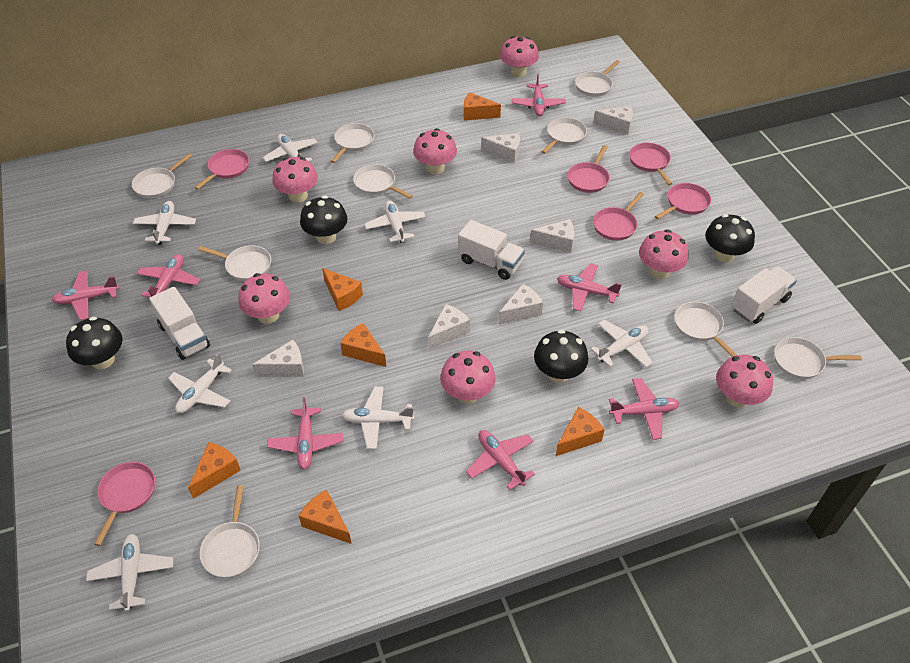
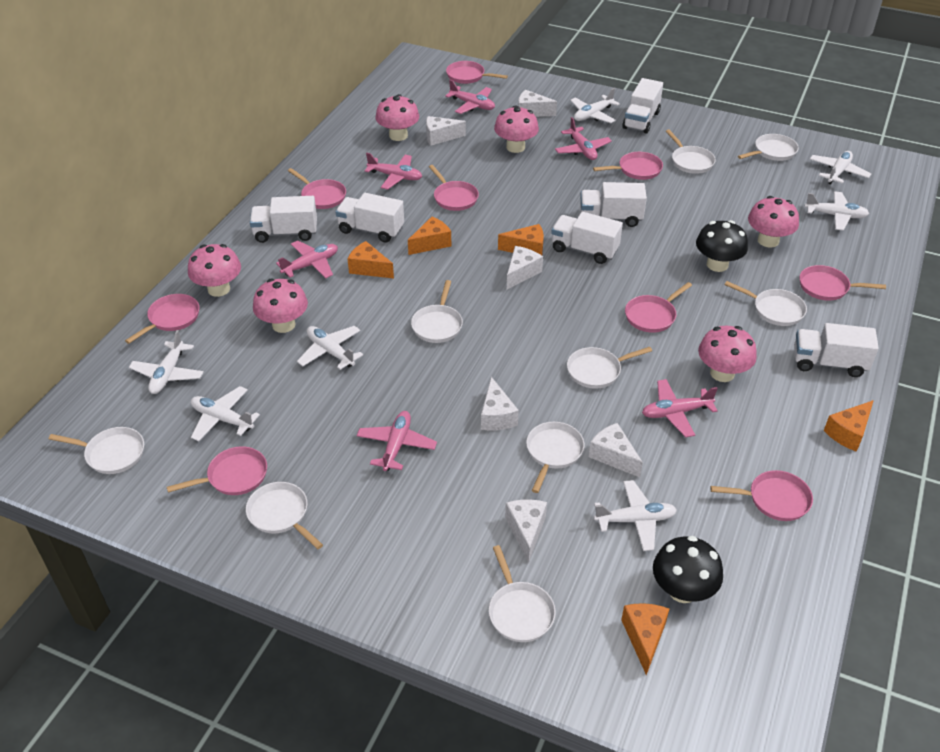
black mushroom: [66,317,123,369] [300,196,348,244] [534,329,588,383] [705,214,755,262] = 4 -> [653,536,723,603] [696,220,748,272] = 2
orange cheese: [188,442,241,499] [299,490,352,544] [322,268,363,311] [340,323,386,367] [464,93,501,120] [556,407,605,456] = 6 -> [347,241,394,279] [408,217,451,255] [498,224,544,255] [621,603,669,675] [824,400,874,452] = 5
pink mushroom: [238,273,290,324] [272,157,318,203] [413,128,457,174] [440,351,496,403] [500,36,539,77] [639,230,689,279] [716,355,773,407] = 7 -> [188,244,241,297] [253,279,308,333] [375,94,419,141] [494,105,539,153] [698,326,757,382] [748,196,799,248] = 6
pink pan: [94,462,155,546] [194,149,249,190] [567,145,610,193] [593,192,644,241] [629,143,672,185] [655,183,711,219] = 6 -> [125,294,199,344] [167,447,267,495] [288,168,346,209] [429,165,479,211] [446,61,508,84] [593,152,663,180] [625,282,692,333] [710,470,813,521] [799,265,886,301] = 9
pink plane: [52,271,119,320] [137,254,200,298] [267,397,343,469] [466,430,535,490] [512,73,566,116] [557,263,622,311] [609,378,680,440] = 7 -> [276,241,338,278] [356,411,437,471] [365,153,422,190] [445,80,495,114] [555,117,612,160] [642,379,718,437] = 6
white truck: [149,287,210,360] [458,220,525,280] [731,266,797,324] = 3 -> [250,196,317,243] [336,193,404,243] [551,212,623,264] [580,182,647,227] [622,78,663,134] [794,323,879,377] = 6

